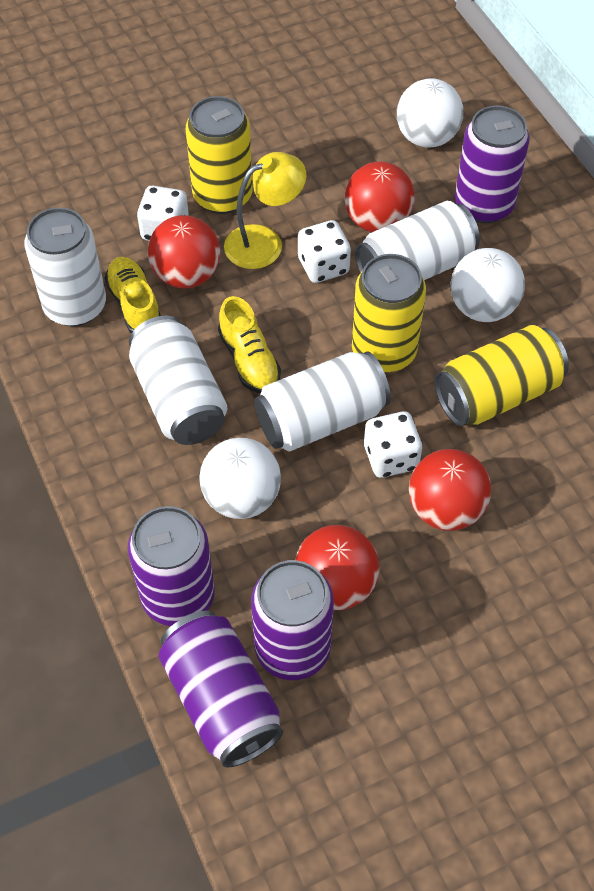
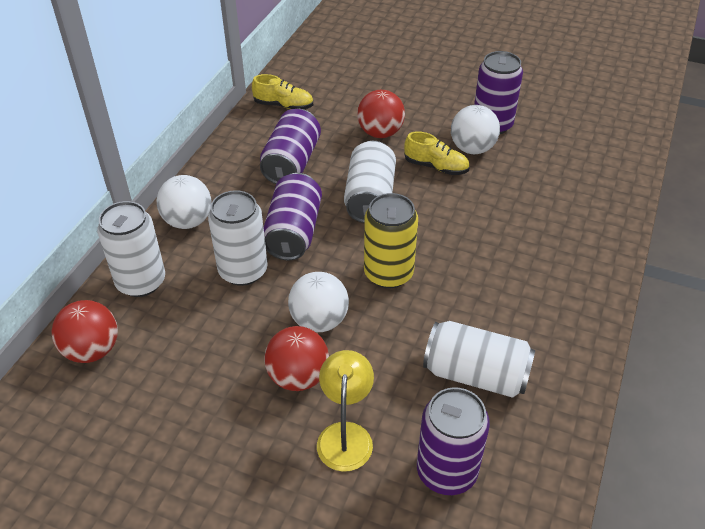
red ball: [148,215,220,289] [295,525,379,610] [344,162,415,232] [409,449,491,531] = 4 -> [51,300,118,363] [264,326,329,391] [357,90,405,138] = 3
white dice: [137,186,189,241] [298,220,351,283] [364,411,423,478] = 3 -> none = 0
yellow can: [186,96,253,214] [352,254,426,373] [434,325,569,426] = 3 -> [364,193,418,288] = 1

